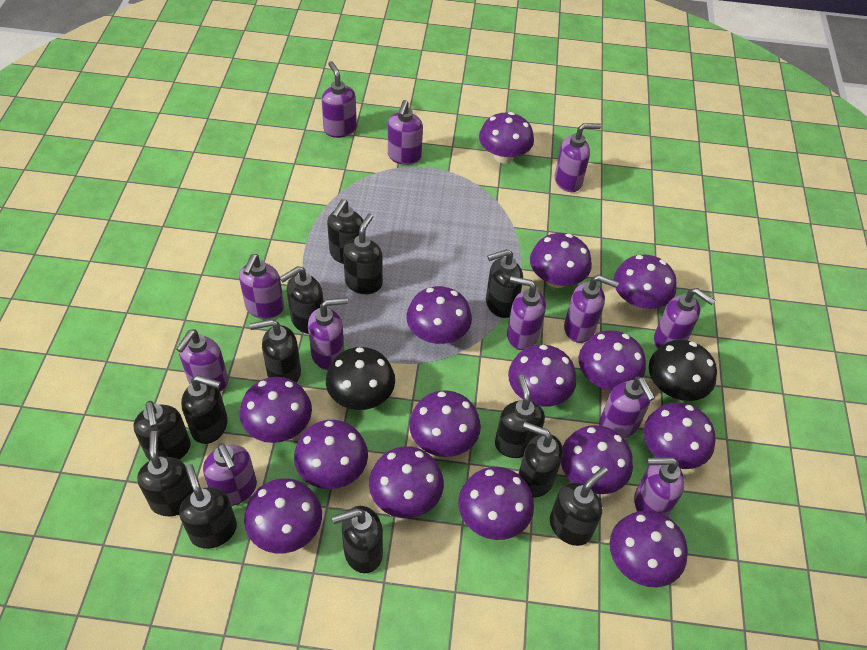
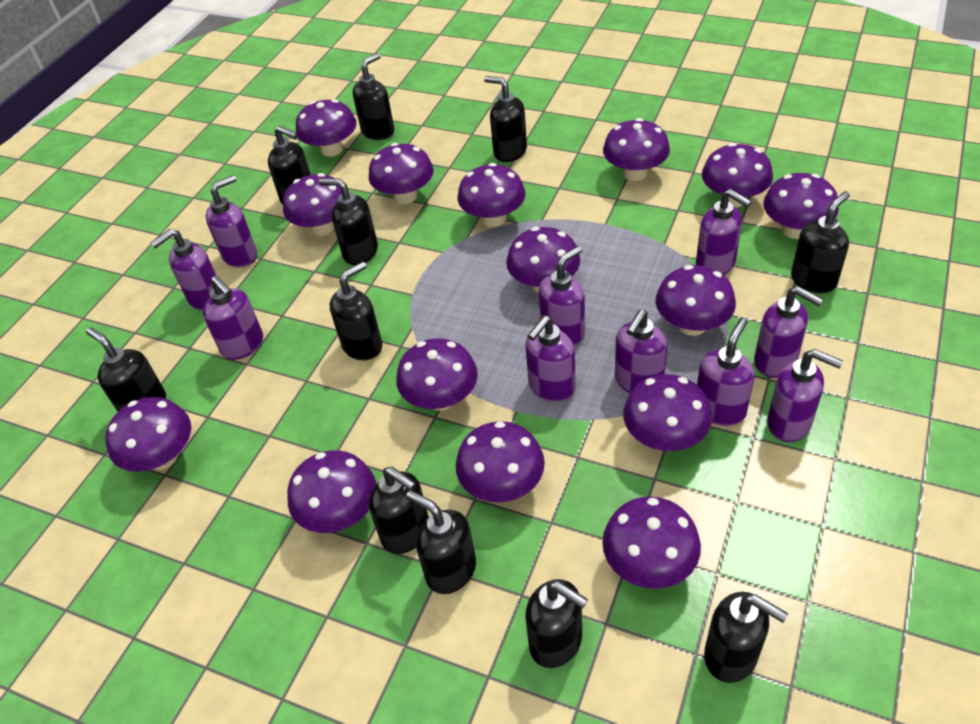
black mushroom: [326,347,395,410] [649,340,717,401] = 2 -> none = 0
black soap dispenser: [134,401,191,460] [137,431,194,516] [179,464,237,549] [181,375,228,444] [250,319,301,383] [279,266,324,334] [327,199,364,264] [332,506,383,573] [343,213,383,294] [486,249,523,318] [495,375,545,458] [518,422,563,498] [550,467,608,546] = 13 -> [86,327,166,412] [268,125,311,204] [319,178,378,265] [330,261,382,360] [353,53,394,140] [369,467,429,554] [406,490,476,594] [484,76,527,162] [525,579,588,668] [704,592,788,683] [791,191,850,293] = 11
purple soap dispenser: [176,329,228,392] [203,443,257,506] [239,254,284,319] [308,297,348,370] [321,61,357,138] [388,100,423,165] [507,276,546,350] [555,123,601,192] [564,275,619,343] [599,376,655,438] [634,457,685,517] [654,288,715,349] = 12 -> [151,229,216,311] [203,276,263,360] [205,175,257,268] [525,316,576,402] [539,246,585,346] [615,309,668,393] [696,189,752,275] [697,318,755,426] [754,286,823,378] [767,349,843,442] = 10

